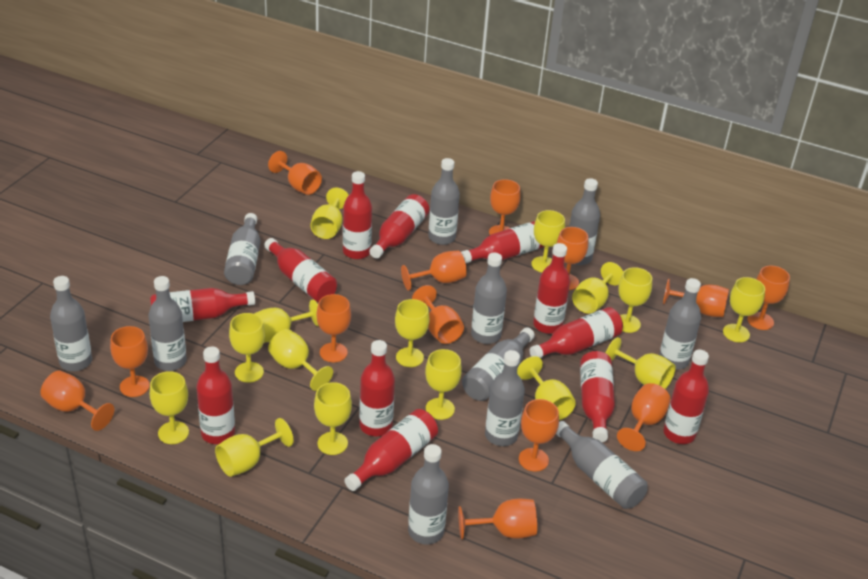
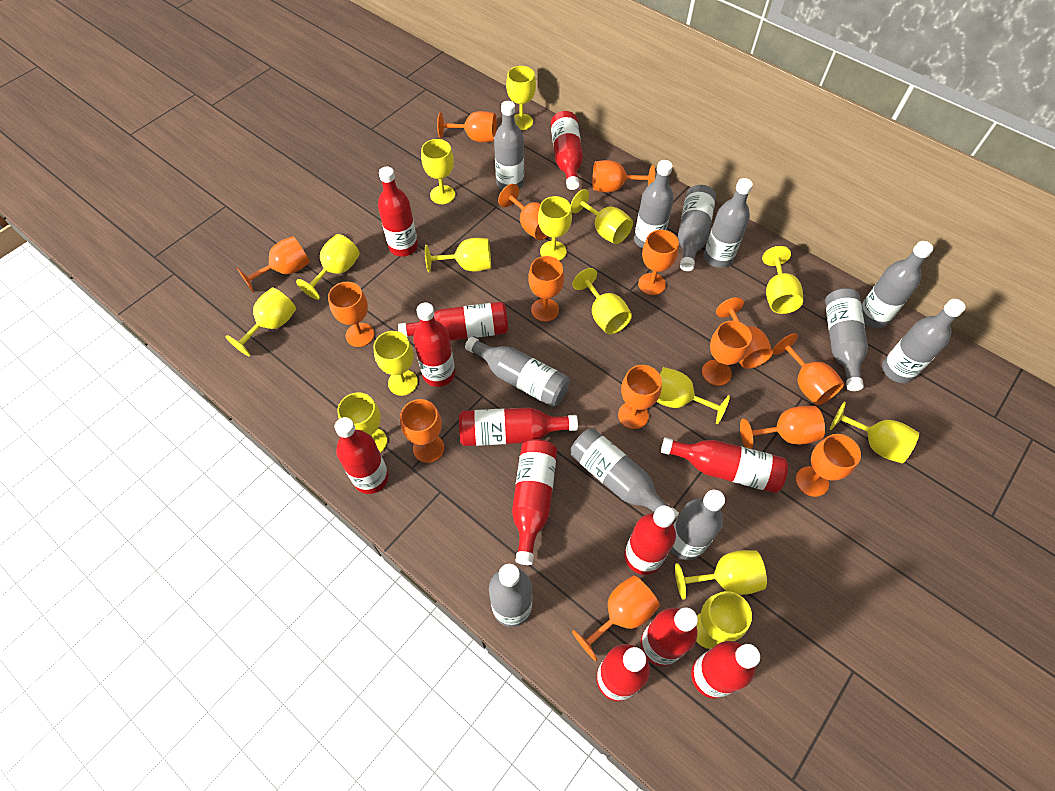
orange goblet: [40,371,114,431] [110,326,150,397] [268,151,322,195] [316,294,351,362] [401,250,467,291] [412,285,464,344] [458,499,537,539] [489,179,521,235] [519,399,559,472] [557,227,588,290] [617,383,670,451] [663,279,729,317] [747,266,790,330] = 13 -> [237,236,310,293] [328,282,374,347] [400,399,444,463] [437,111,497,142] [498,184,548,240] [528,256,564,322] [572,575,660,661] [592,160,655,192] [618,365,662,429] [638,230,679,295] [702,321,752,386] [716,297,773,369] [740,406,825,449] [772,333,844,405] [796,434,861,497] = 15

